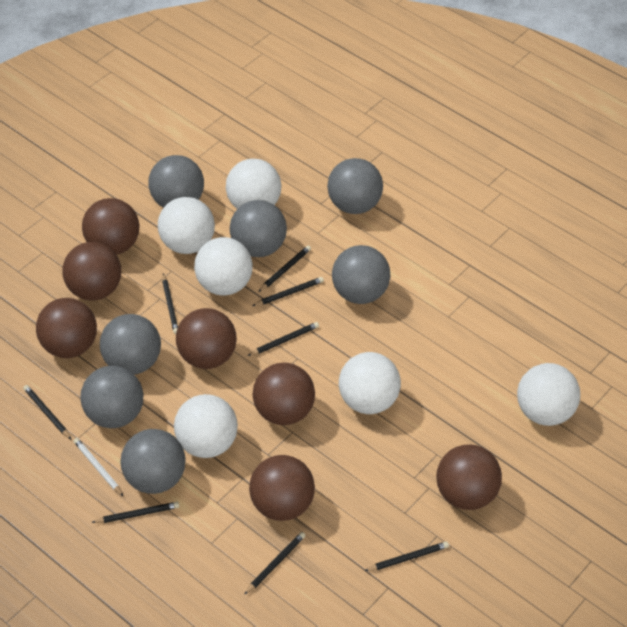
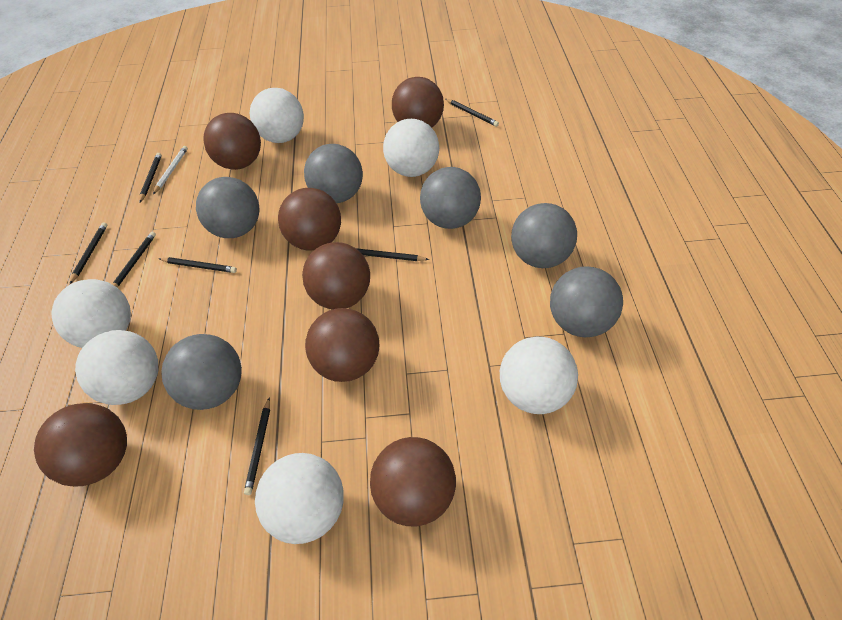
black pencil: [23,385,72,440] [91,502,179,523] [162,274,178,334] [244,532,305,595] [247,322,319,356] [252,277,324,306] [258,245,311,292] [364,541,449,571] = 8 -> [70,222,107,284] [112,232,156,287] [139,153,162,203] [159,257,237,273] [244,397,270,495] [356,248,429,261] [445,99,499,127] = 7
grey ball: [81,366,143,428] [100,314,161,375] [121,429,186,494] [148,155,204,208] [230,200,287,257] [327,158,383,214] [332,245,391,304] = 7 -> [162,334,242,410] [196,177,259,238] [304,144,363,203] [420,167,481,229] [511,203,577,268] [550,266,623,337] = 6

